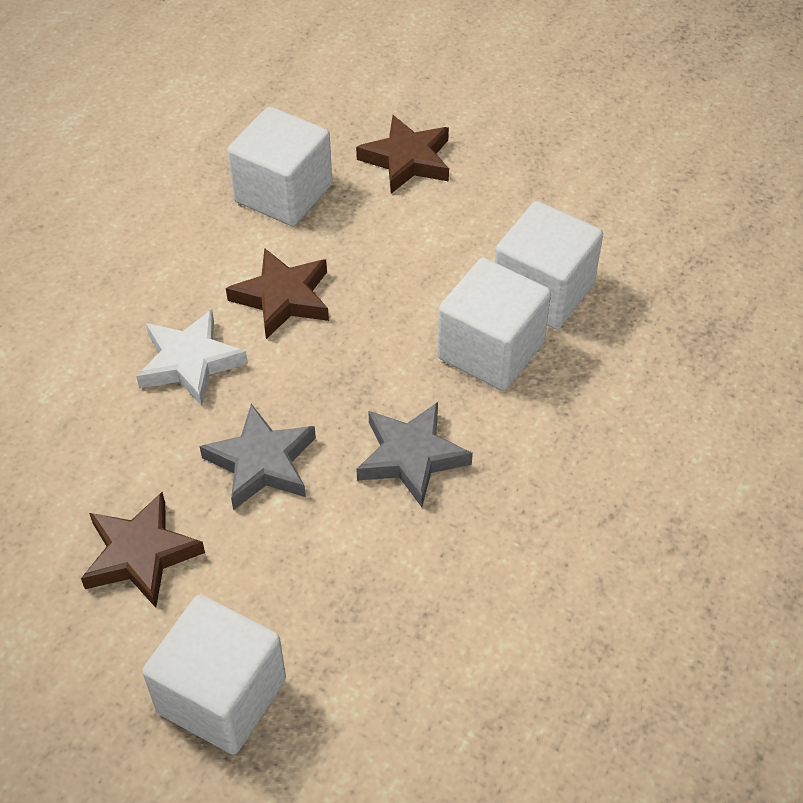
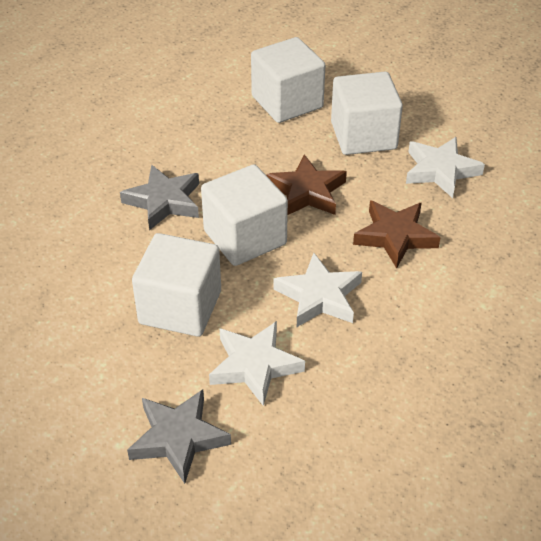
brown star: [81,492,205,608] [226,248,329,339] [356,115,449,193] = 3 -> [266,154,347,215] [353,201,441,269] = 2
white star: [136,309,248,406] = 1 -> [209,321,305,406] [273,253,362,327] [406,137,485,198] = 3

